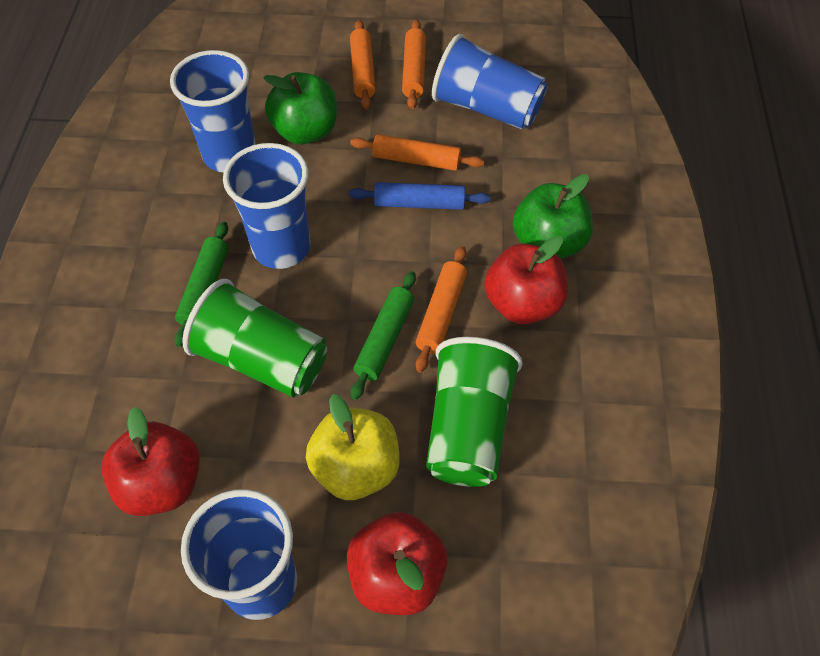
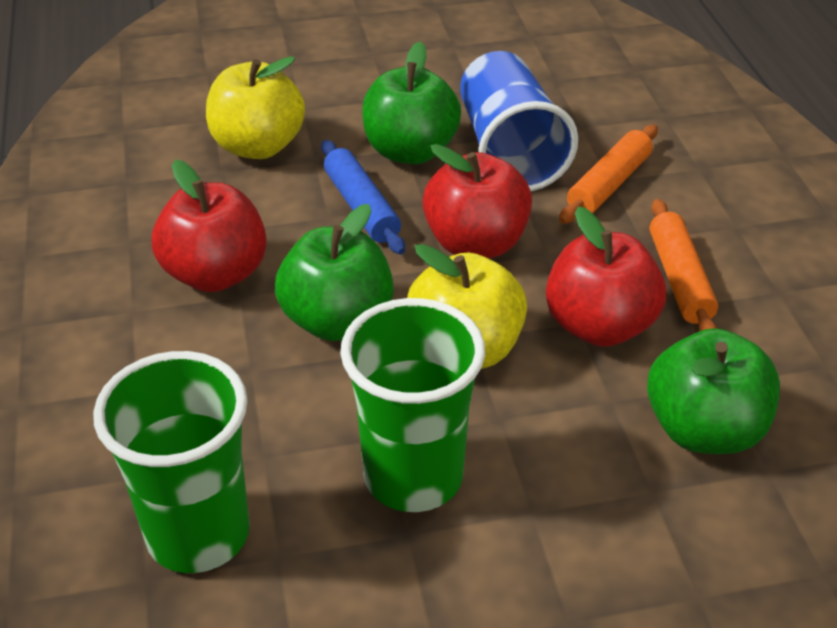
blue cup: [170,50,256,172] [181,489,297,620] [223,143,310,269] [432,34,548,130] = 4 -> [460,51,578,192] = 1
green apple: [263,72,337,145] [513,174,593,259] = 2 -> [275,204,394,341] [362,41,461,164] [647,328,780,454] = 3
green rolling pin: [175,222,229,347] [351,271,416,400] = 2 -> none = 0
orange rolling pin: [350,20,376,110] [350,134,484,171] [402,19,426,109] [416,246,467,373] = 4 -> [559,124,658,224] [650,199,718,331] = 2
yellow apple: [306,394,400,500] = 1 -> [206,56,305,159] [407,244,527,369] = 2

